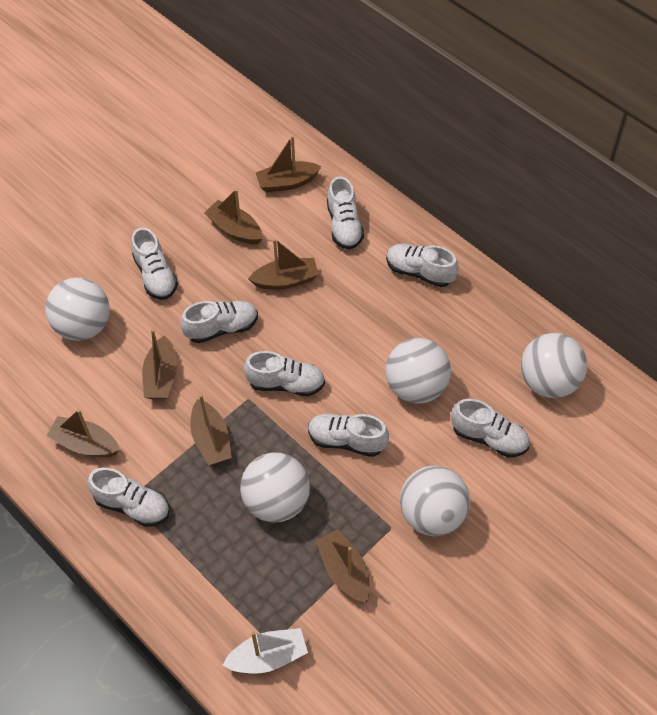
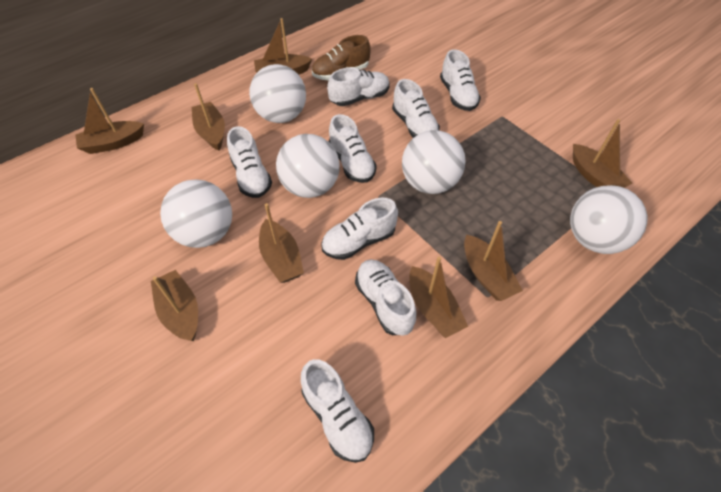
brown boat: [46,409,120,457] [142,329,177,400] [190,394,232,465] [204,189,262,244] [248,239,319,290] [256,135,321,192] [316,529,370,603] = 7 -> [75,88,144,154] [151,270,198,341] [192,83,225,151] [254,18,312,75] [259,203,304,283] [409,257,468,338] [464,221,523,301] [573,119,632,188] = 8
brown shoe: none = 0 -> [312,35,371,80] = 1
white boat: [223,628,308,673] = 1 -> none = 0

